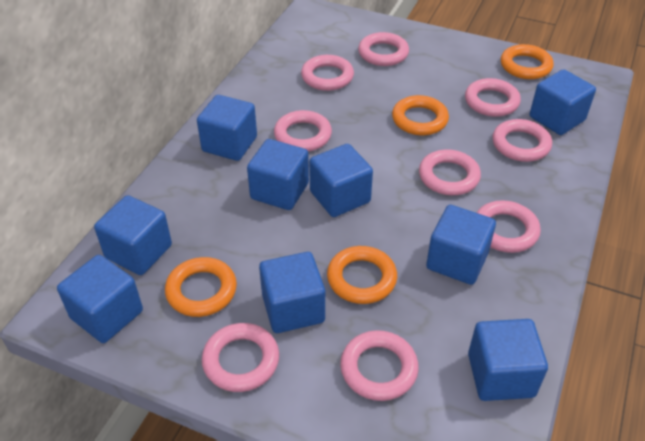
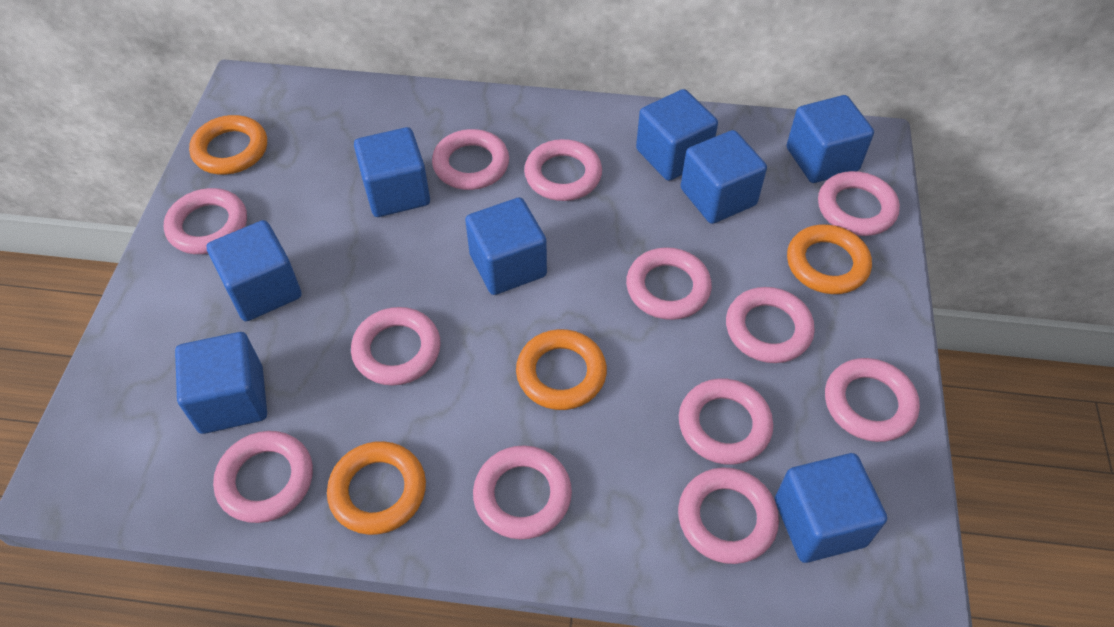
blue cube: [57,255,143,343] [94,195,172,275] [197,95,257,161] [247,139,309,210] [259,252,325,333] [309,144,373,217] [426,205,496,285] [468,319,548,401] [530,69,596,135] = 9 -> [175,332,267,434] [207,220,302,321] [354,127,430,217] [465,197,547,295] [636,89,718,181] [681,130,767,224] [775,453,887,563] [787,95,874,183] = 8
pink ring: [202,323,279,392] [274,110,332,152] [301,55,354,91] [340,330,419,401] [358,32,409,66] [419,149,481,195] [465,78,521,117] [477,201,541,253] [492,119,552,162] = 9 -> [164,188,247,254] [213,431,313,523] [351,307,441,386] [432,129,509,190] [473,445,572,540] [524,139,602,201] [626,247,712,320] [678,467,779,564] [679,378,773,465] [726,287,815,363] [818,171,900,236] [825,358,920,442] = 12

